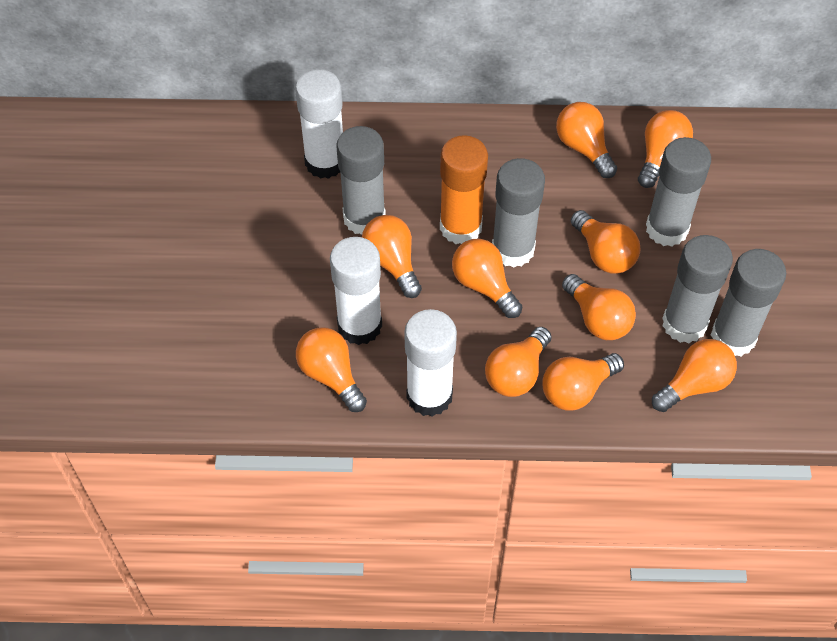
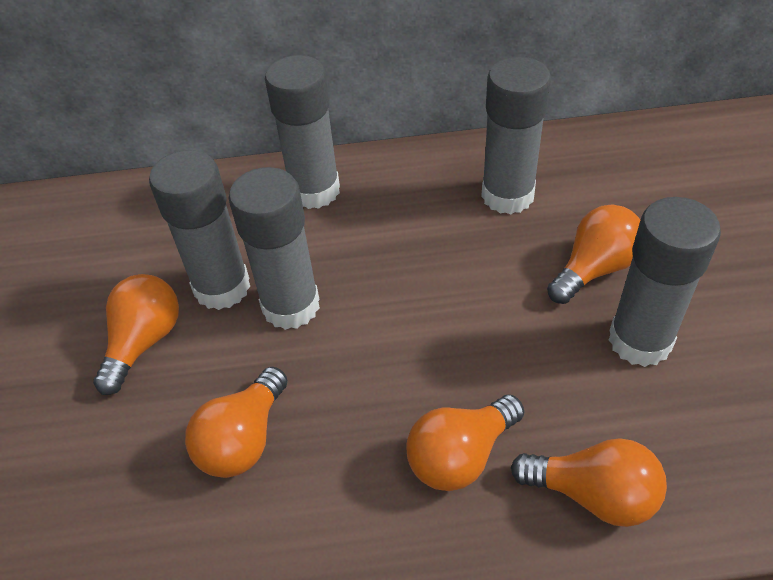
orange glue stick: [440,135,488,244] = 1 -> none = 0
orange light bulb: [296,327,367,412] [362,215,422,298] [452,239,522,318] [485,327,551,397] [542,353,624,411] [556,102,617,178] [562,274,636,340] [571,210,641,274] [638,110,693,188] [652,339,737,412] = 10 -> [93,274,179,395] [185,367,288,478] [406,394,524,491] [511,438,667,527] [547,205,640,304] = 5
white glue stick: [295,69,343,179] [330,237,382,345] [404,309,457,417] = 3 -> none = 0

